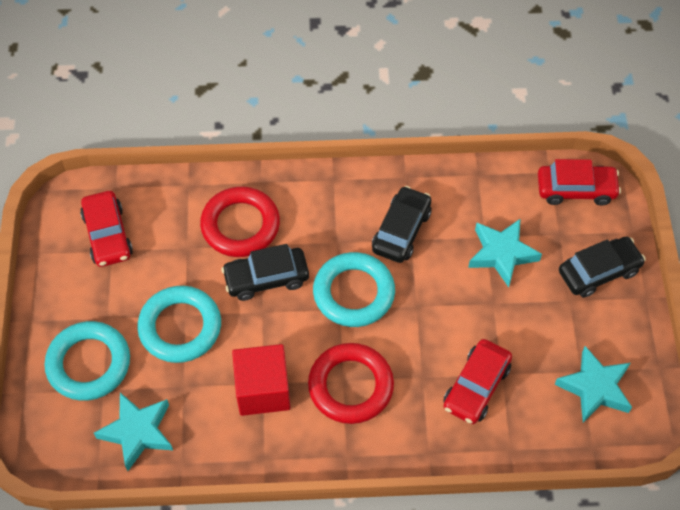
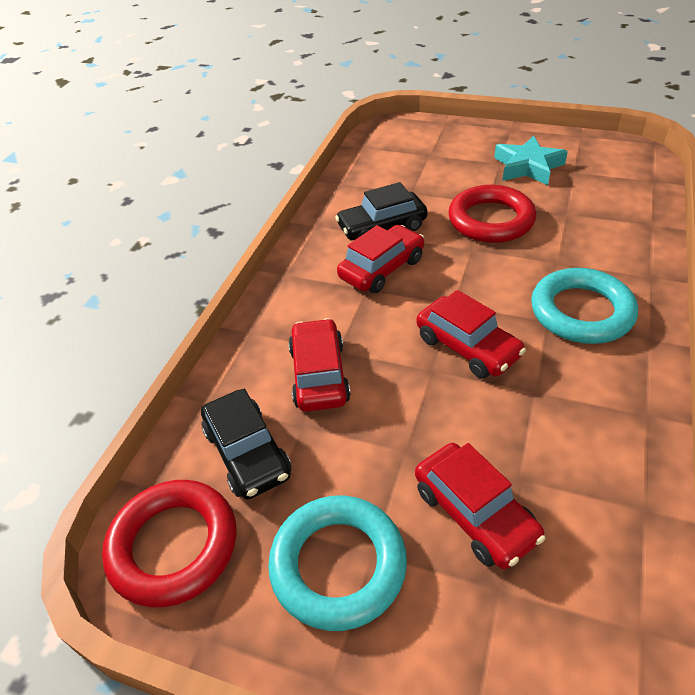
black car: [221,244,309,301] [372,186,432,263] [559,236,646,298] = 3 -> [201,389,291,500] [335,182,428,240] = 2
red car: [80,191,133,267] [443,339,512,424] [538,159,621,206] = 3 -> [288,318,351,412] [337,225,424,293] [415,443,546,569] [416,290,526,379] = 4
red cube: [232,344,291,416] = 1 -> none = 0
turquoise ring: [44,321,130,401] [137,286,221,363] [313,252,395,327] = 3 -> [268,495,407,631] [531,268,638,344] = 2
turquoise star: [94,393,173,471] [468,218,542,287] [554,346,632,423] = 3 -> [494,136,568,185] = 1

